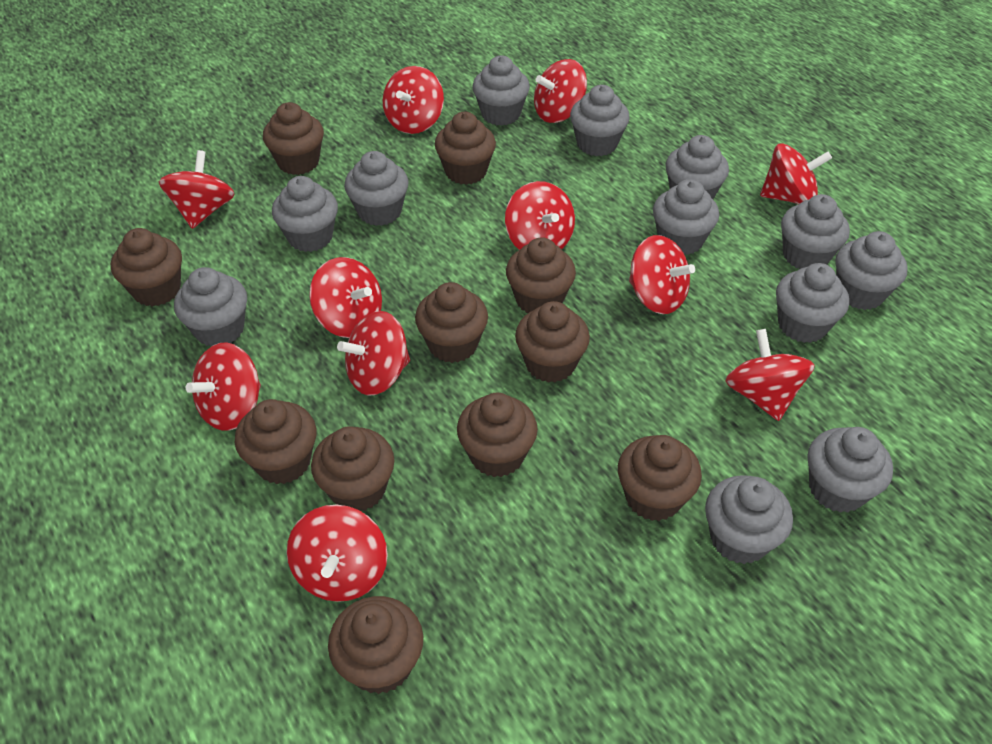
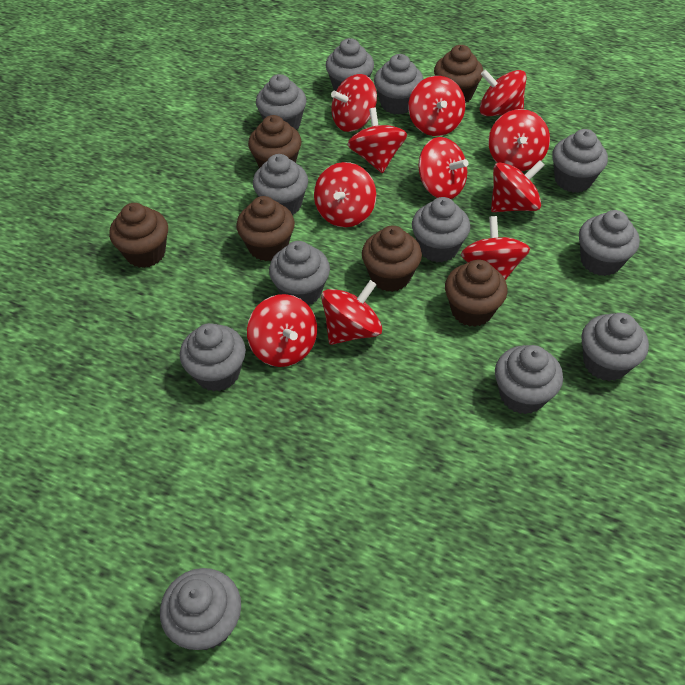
brown cupcake: [111,228,182,306] [235,399,316,484] [263,102,324,175] [311,426,395,511] [328,596,423,694] [415,282,488,363] [435,112,496,185] [457,393,538,477] [506,237,576,313] [515,301,590,383] [618,435,702,521] = 11 -> [109,203,168,268] [236,196,295,261] [248,115,302,168] [362,226,422,292] [434,45,483,104] [445,260,508,327] = 6

